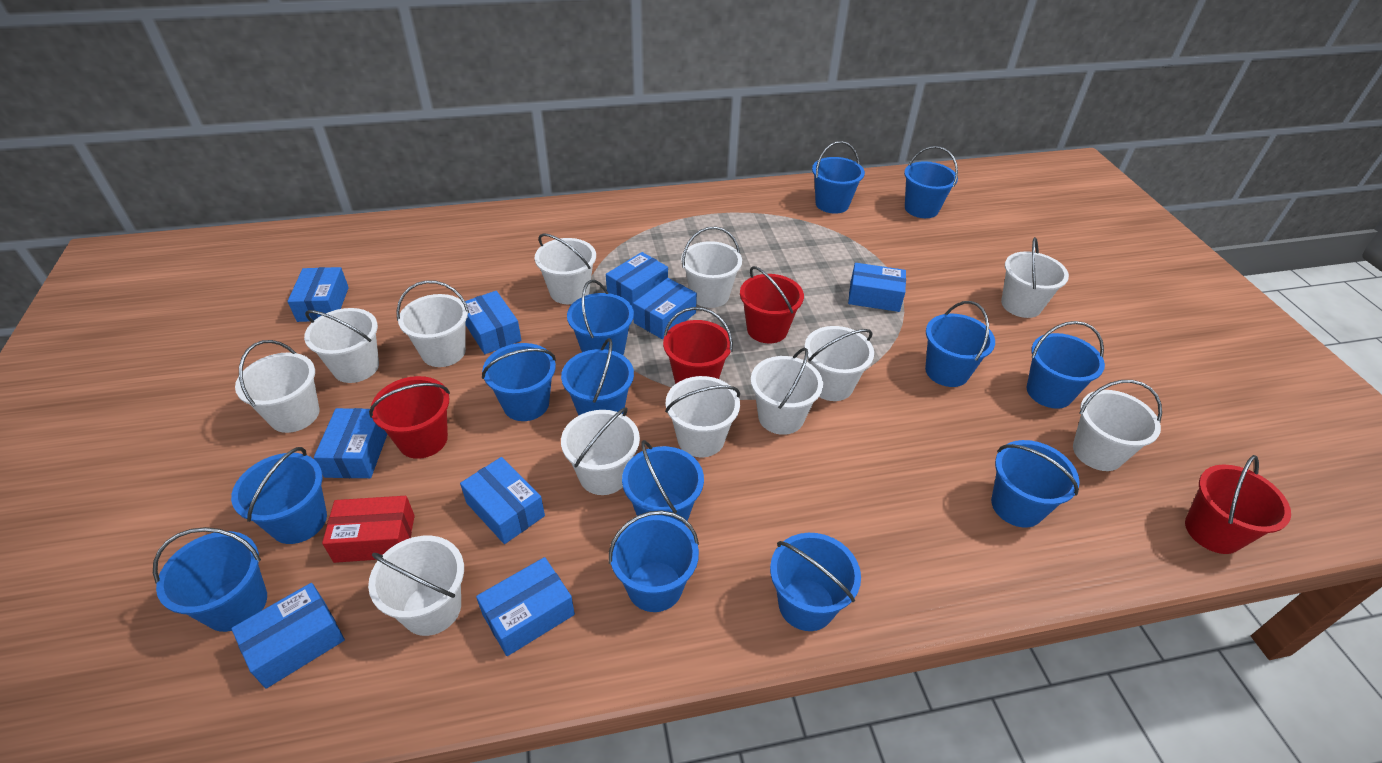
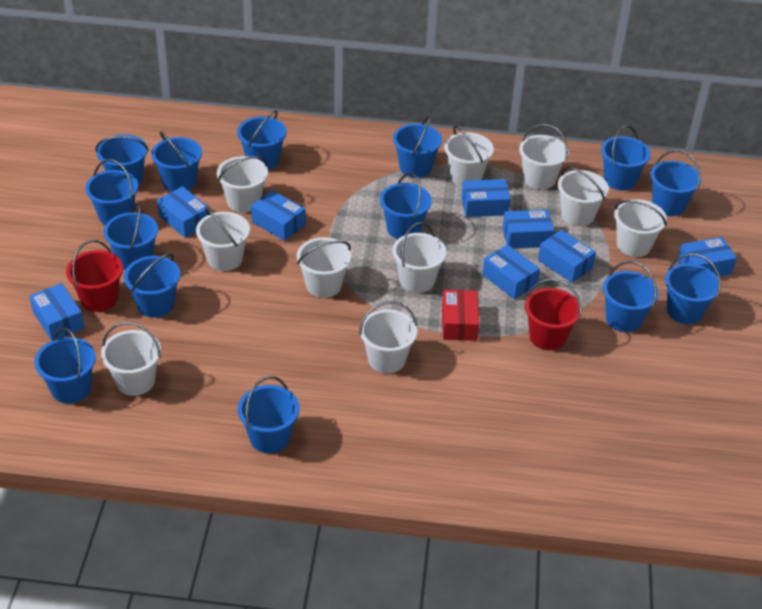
blue box: [231,583,345,689] [288,267,349,322] [314,408,387,478] [460,457,545,544] [465,291,521,354] [476,557,575,656] [606,252,668,308] [633,278,697,339] [848,263,906,312] = 9 -> [30,283,85,341] [157,186,210,238] [251,190,305,241] [461,179,511,217] [482,245,540,299] [502,210,554,249] [538,230,596,283] [678,237,737,276] = 8
blue bucket: [153,527,267,632] [231,447,327,544] [482,343,556,421] [561,338,634,416] [567,280,634,355] [609,510,699,612] [622,440,704,525] [770,533,861,631] [812,141,865,214] [904,146,958,218] [925,301,995,387] [991,440,1080,528] [1027,321,1105,409] = 13 -> [34,328,96,404] [85,159,138,225] [96,134,149,186] [103,203,158,270] [124,253,180,318] [151,131,202,192] [237,110,287,170] [238,376,300,453] [380,173,432,239] [393,115,442,178] [601,125,651,190] [603,261,659,332] [651,150,701,216] [665,253,721,324] = 14
red bucket: [369,376,450,459] [663,307,733,384] [740,266,804,344] [1185,455,1291,554] = 4 -> [66,240,123,312] [525,279,582,350] = 2
white bucket: [235,340,319,433] [304,308,379,383] [368,536,464,636] [396,280,469,367] [535,233,596,304] [561,407,640,495] [665,376,740,457] [681,227,742,308] [751,347,823,435] [804,326,874,401] [1001,237,1069,318] [1073,380,1162,471] = 12 -> [101,322,161,396] [196,207,250,271] [217,156,268,213] [297,237,351,298] [359,301,418,374] [392,222,447,293] [444,126,494,186] [519,124,569,189] [558,167,609,226] [614,199,667,257] = 10

